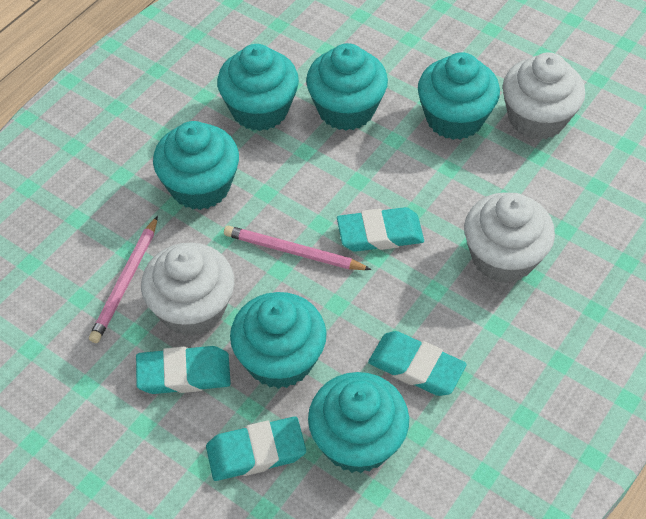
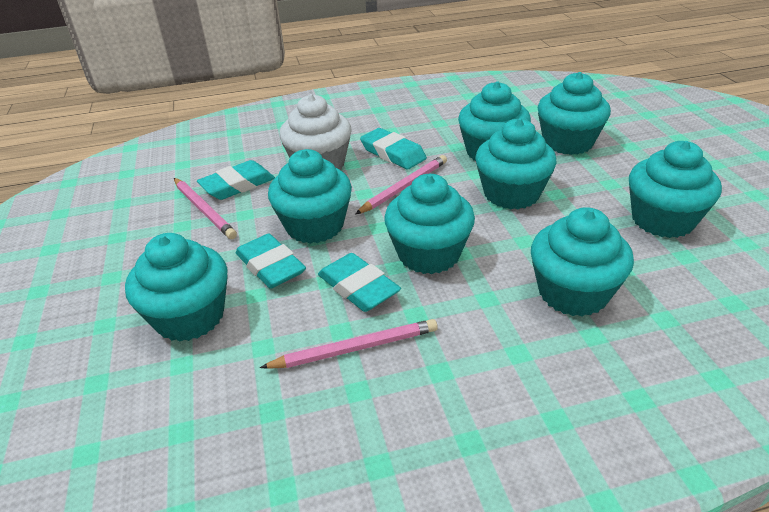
pink pencil: [89,216,158,343] [224,225,372,270] = 2 -> [174,178,237,239] [260,319,438,369] [356,155,447,214] = 3
turquoise cupcake: [153,121,239,210] [217,44,299,131] [230,292,327,389] [306,43,388,131] [308,372,409,473] [418,52,500,140] = 6 -> [125,233,228,342] [268,149,352,244] [384,174,475,274] [458,81,531,161] [475,118,557,209] [531,207,634,317] [537,72,611,155] [629,141,722,238] = 8
white cupcake: [141,243,234,336] [464,192,555,283] [503,52,585,140] = 3 -> [279,94,352,170] = 1

